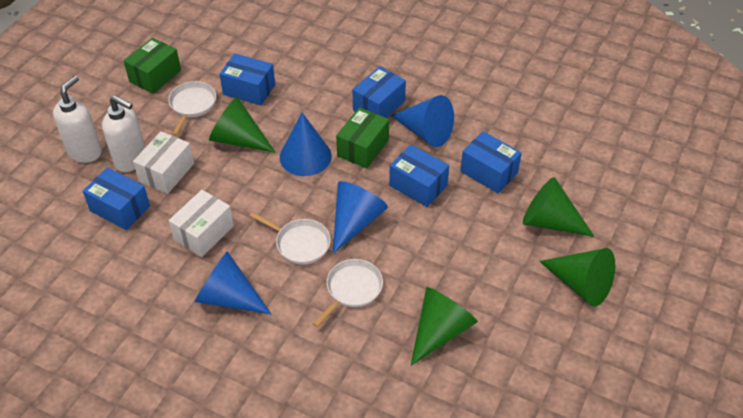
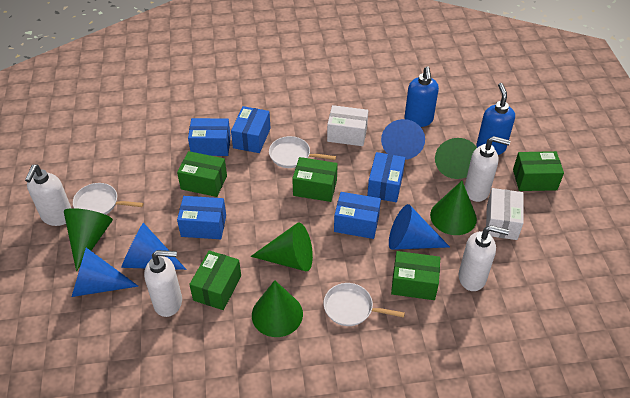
blue soap dispenser: none = 0 -> [404,66,439,127] [476,83,515,155] = 2
green box: [124,38,181,94] [336,107,389,169] = 2 -> [177,151,227,197] [189,250,241,310] [292,157,338,202] [391,251,440,300] [513,151,564,191] = 5
green cone: [209,97,276,153] [411,287,478,366] [523,177,594,237] [539,248,615,307] = 4 -> [64,208,113,271] [250,223,313,271] [252,280,303,337] [430,181,477,235] [435,138,477,179] = 5
white soap dispenser: [53,76,102,163] [102,96,145,172] = 2 -> [25,165,71,226] [144,250,182,317] [459,225,509,291] [465,136,510,202] = 4

